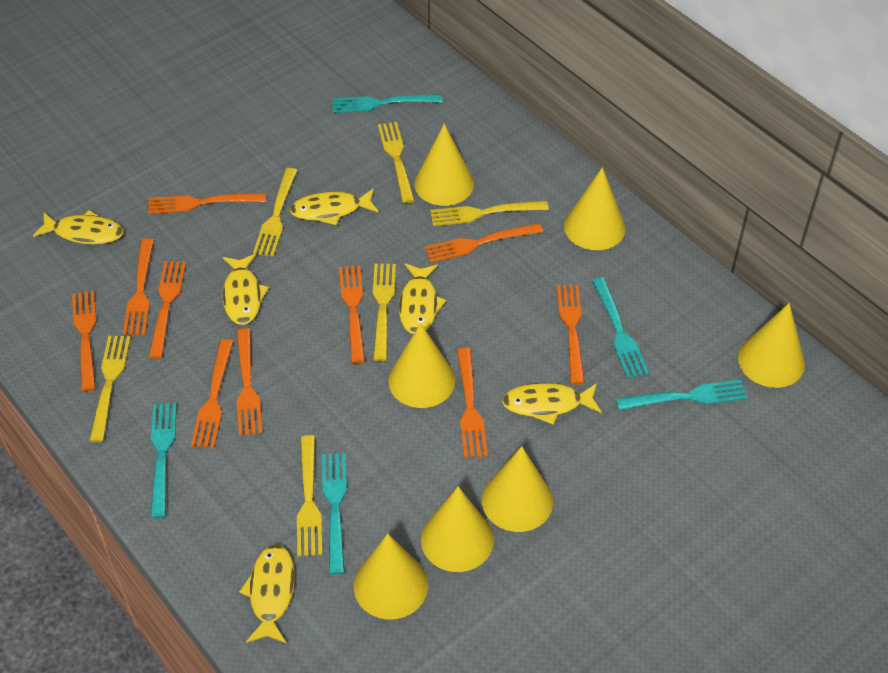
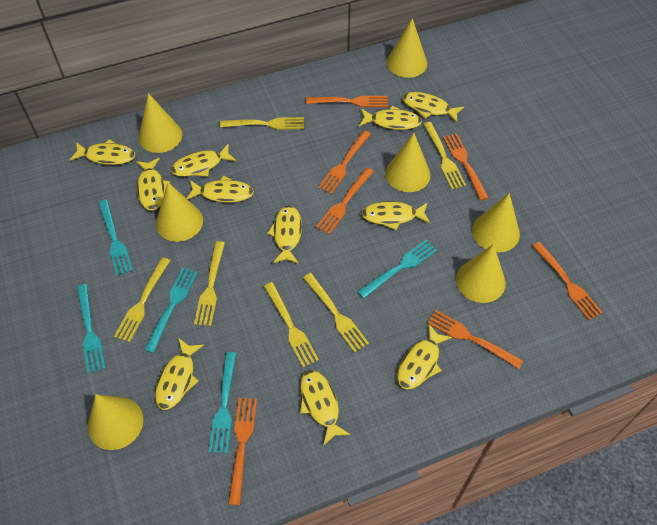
orange fork: [72,291,96,391] [123,238,154,335] [148,193,266,214] [149,261,186,359] [191,339,234,449] [237,328,263,436] [339,265,365,363] [425,223,543,263] [457,348,488,458] [557,284,585,385] = 10 -> [228,398,257,505] [306,96,388,107] [316,168,374,235] [318,130,371,194] [427,310,523,369] [443,133,489,200] [533,242,603,320] = 7
yellow fish: [33,210,123,245] [222,254,269,325] [239,544,295,643] [289,188,379,225] [399,263,446,334] [502,383,602,425] = 6 -> [70,139,135,165] [136,158,170,211] [155,338,204,410] [171,144,236,177] [187,175,254,203] [267,205,302,264] [300,370,351,446] [359,106,422,130] [361,201,430,231] [397,324,452,390] [403,92,464,123] = 11

